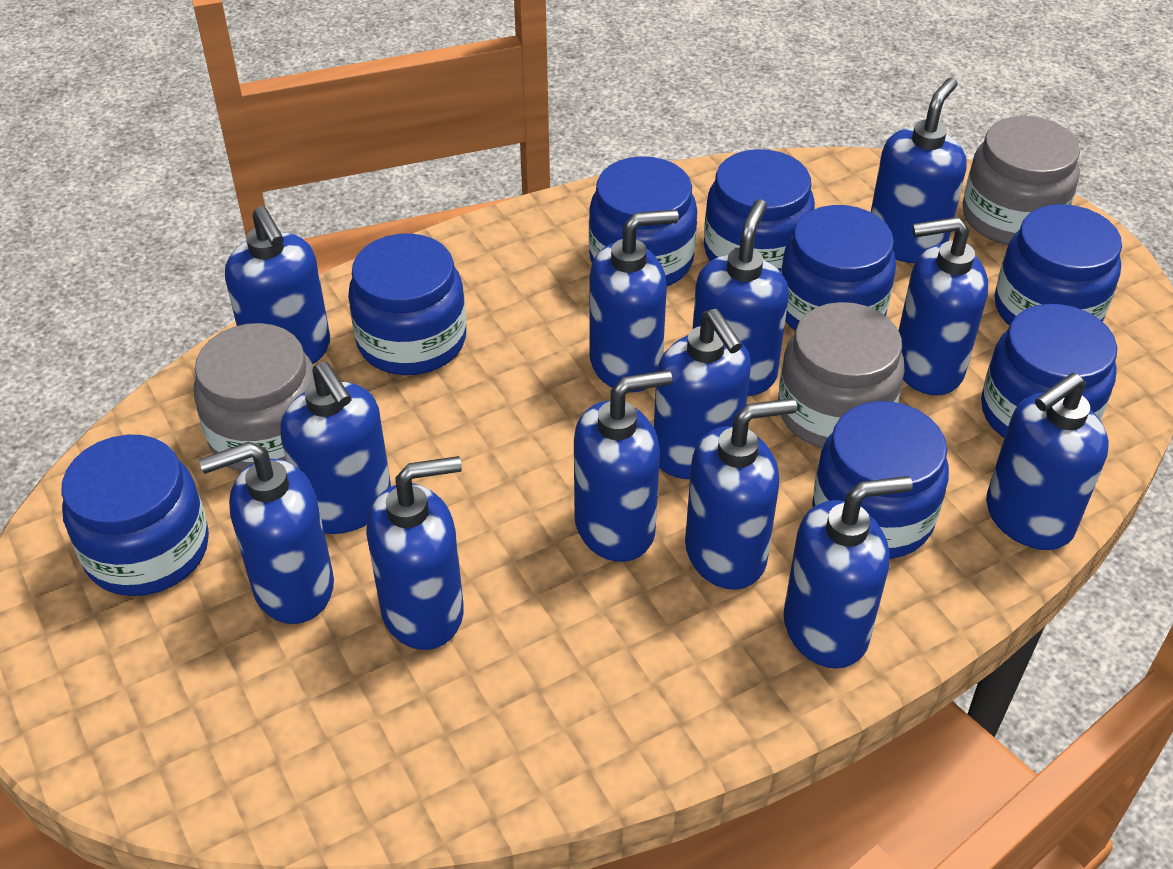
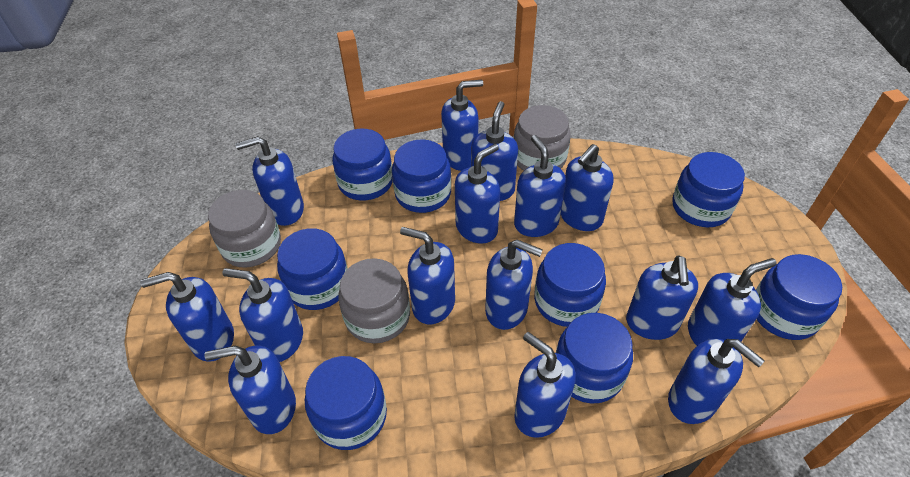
blue soap dispenser: [199,442,334,624] [225,206,330,364] [280,361,391,534] [366,456,464,650] [574,370,672,562] [589,209,679,392] [654,309,751,479] [685,398,797,590] [692,199,789,396] [783,476,913,669] [871,77,967,263] [898,217,988,395] [986,372,1109,550] = 13 -> [140,272,234,362] [204,346,296,434] [222,268,303,362] [235,136,304,226] [400,227,455,324] [441,80,483,171] [455,144,500,244] [471,101,518,201] [485,239,543,330] [514,135,566,237] [515,332,576,438] [561,144,614,231] [626,255,698,340] [668,339,765,424] [688,258,776,346] = 15

